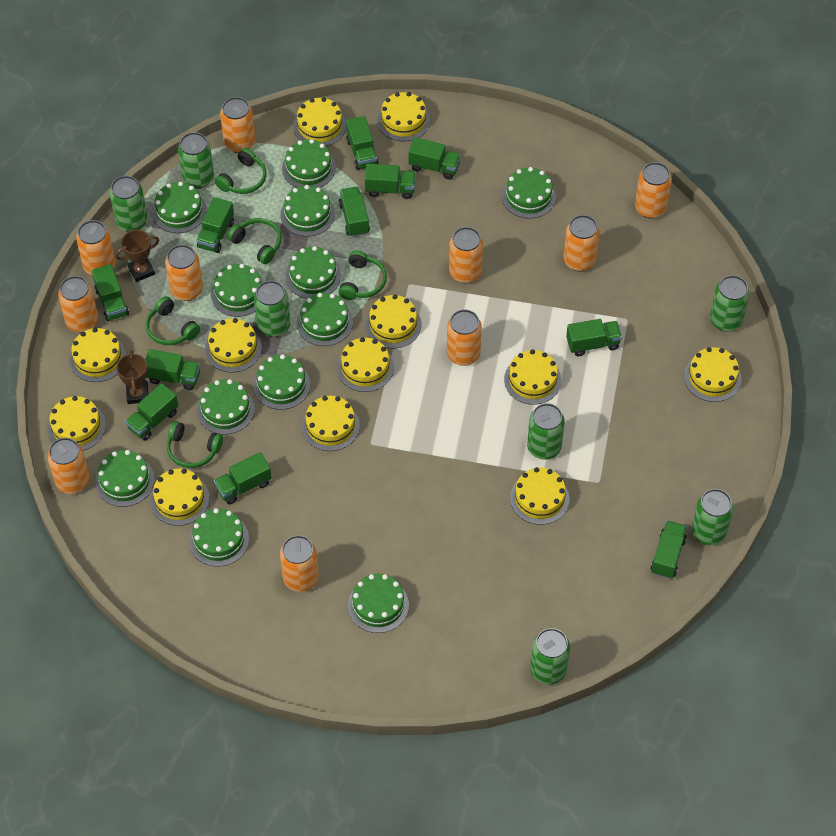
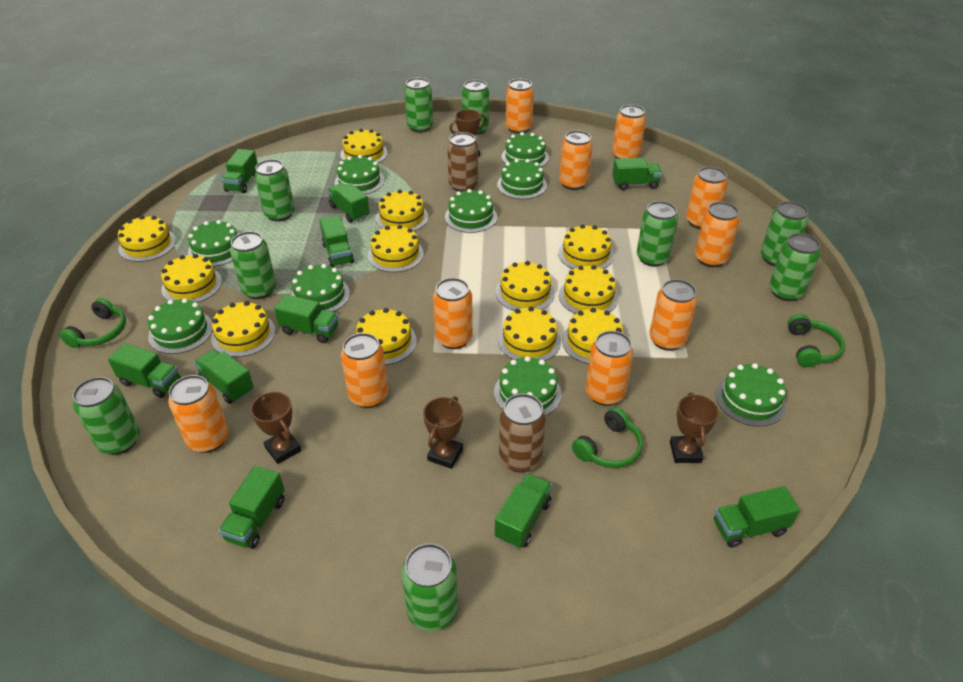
brown can: none = 0 -> [447,132,478,192] [499,393,546,473] = 2
brown trophy: [115,230,159,282] [117,350,149,404] = 2 -> [251,392,302,464] [423,396,463,469] [449,109,486,157] [670,392,719,463] = 4
green cake: [95,450,155,507] [152,182,207,233] [189,508,249,567] [197,379,255,435] [211,264,263,317] [253,354,310,410] [280,185,335,237] [282,139,336,188] [285,246,341,299] [297,293,353,346] [348,574,409,633] [502,167,556,218] = 12 -> [148,298,213,354] [188,220,237,267] [291,264,350,312] [335,155,384,194] [445,189,497,233] [494,356,562,415] [497,159,547,199] [502,132,549,167] [716,363,786,427] = 9
green can: [110,176,148,232] [178,132,214,189] [254,281,290,337] [527,403,565,460] [530,628,570,685] [692,489,733,545] [710,275,749,332] = 7 -> [73,377,140,455] [230,231,276,299] [255,159,295,222] [401,543,458,631] [404,78,433,133] [462,80,489,135] [637,201,678,267] [761,201,808,266] [769,233,820,301] = 9
green headphones: [146,296,200,345] [167,421,223,468] [215,148,267,194] [227,218,282,264] [339,250,387,300] = 5 -> [60,298,126,348] [572,407,643,468] [787,314,845,367] = 3
green truck: [92,264,129,321] [125,383,178,441] [145,349,200,390] [196,197,234,253] [214,452,272,504] [339,187,370,237] [346,116,379,170] [365,164,416,199] [408,137,461,180] [566,319,622,356] [651,521,687,579] = 11 -> [108,343,181,398] [194,350,254,404] [219,466,285,549] [221,149,258,193] [274,294,338,343] [319,215,354,267] [327,183,370,223] [495,473,552,549] [612,158,662,190] [714,486,800,548] = 10

